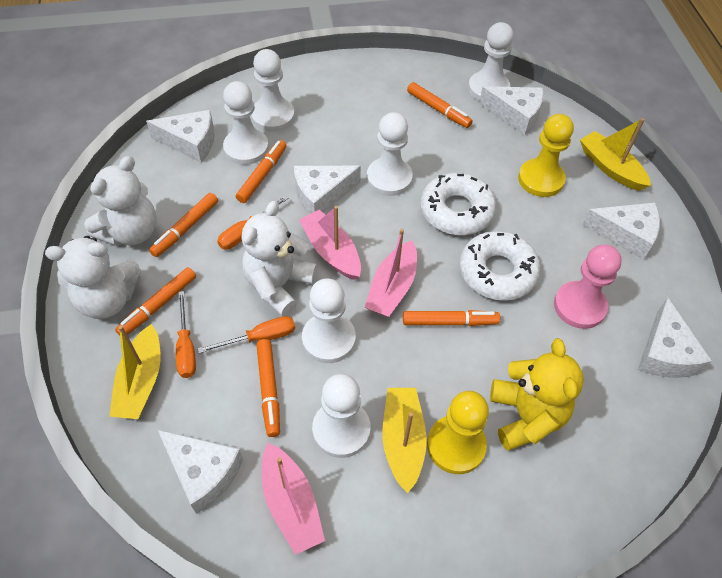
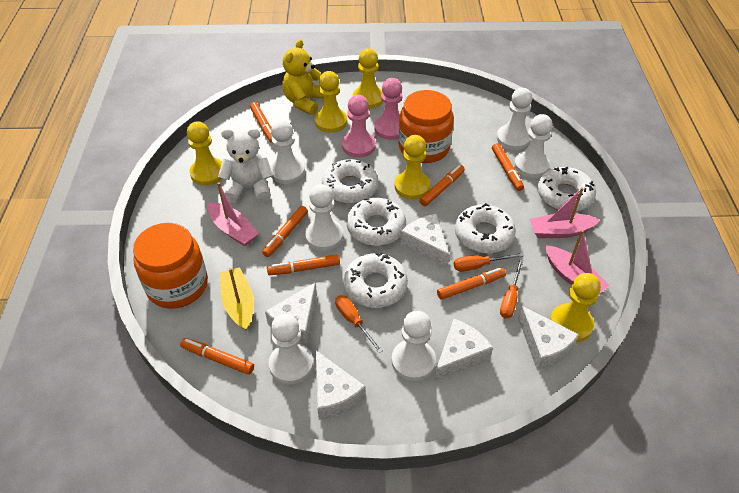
orange jar: none = 0 -> [133,223,208,309] [399,90,454,163] = 2
orange marker: [115,267,196,336] [149,193,218,257] [236,140,286,203] [257,339,280,437] [403,310,500,326] [407,82,473,128] = 6 -> [180,338,254,375] [250,102,272,143] [262,206,308,257] [267,254,340,275] [419,165,465,206] [437,268,506,300] [492,143,524,191] = 7
pink pawn: [554,245,622,329] = 1 -> [342,95,376,158] [374,78,402,140] = 2
white cheese: [146,110,215,162] [157,429,243,514] [294,166,361,214] [479,86,544,136] [582,202,660,260] [638,298,712,378] = 6 -> [265,282,317,344] [316,351,365,420] [400,214,449,268] [434,319,493,381] [518,306,579,370] = 5
white donut: [420,173,496,235] [460,231,541,301] = 2 -> [322,159,378,204] [343,252,408,308] [347,198,406,246] [455,203,516,254] [537,167,596,211] = 5
white teddy bear: [45,236,141,319] [84,156,157,246] [242,201,317,316] = 3 -> [218,128,273,203] = 1
yellow boat: [109,324,160,419] [382,388,427,493] [580,118,651,191] = 3 -> [220,267,254,331] = 1
yellow pawn: [427,391,489,474] [518,114,574,197] = 2 -> [187,121,223,186] [315,71,347,133] [353,48,383,109] [394,135,430,199] [550,273,601,342] = 5

